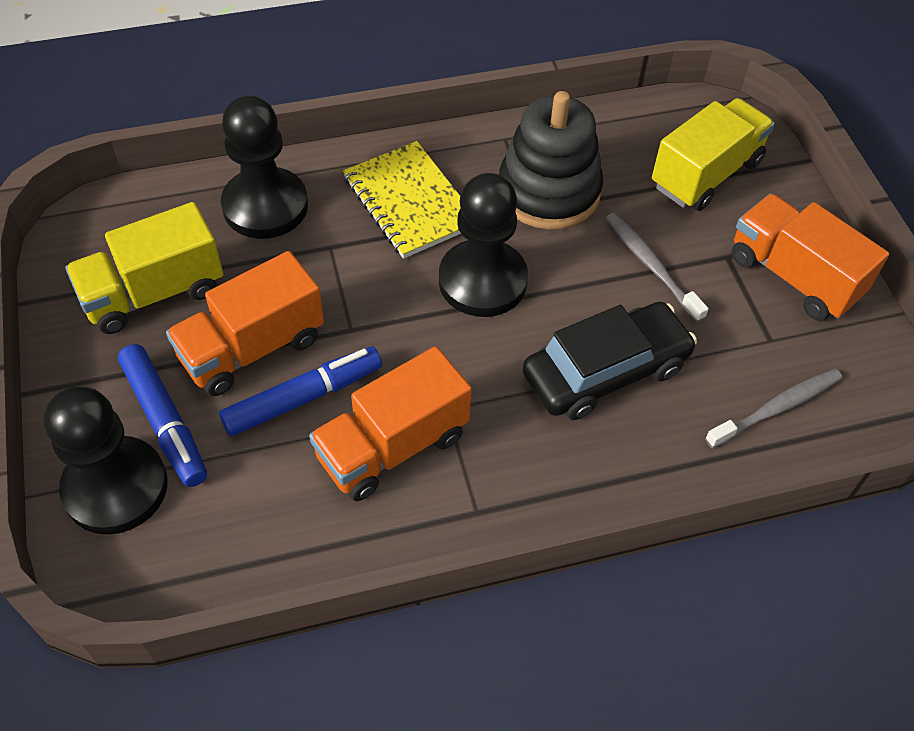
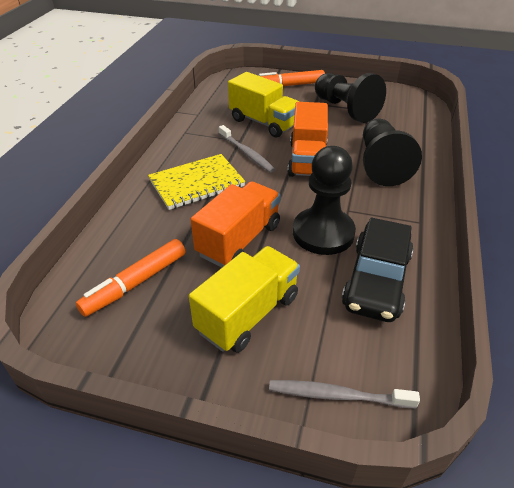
black stacking toy: [499,91,603,230] = 1 -> none = 0
blue marker: [118,344,207,487] [219,347,382,436] = 2 -> none = 0
orange marker: none = 0 -> [76,239,186,317] [259,70,325,86] = 2
orange truck: [166,251,324,396] [309,346,472,501] [731,193,889,321] = 3 -> [190,181,281,268] [288,102,328,177] = 2

